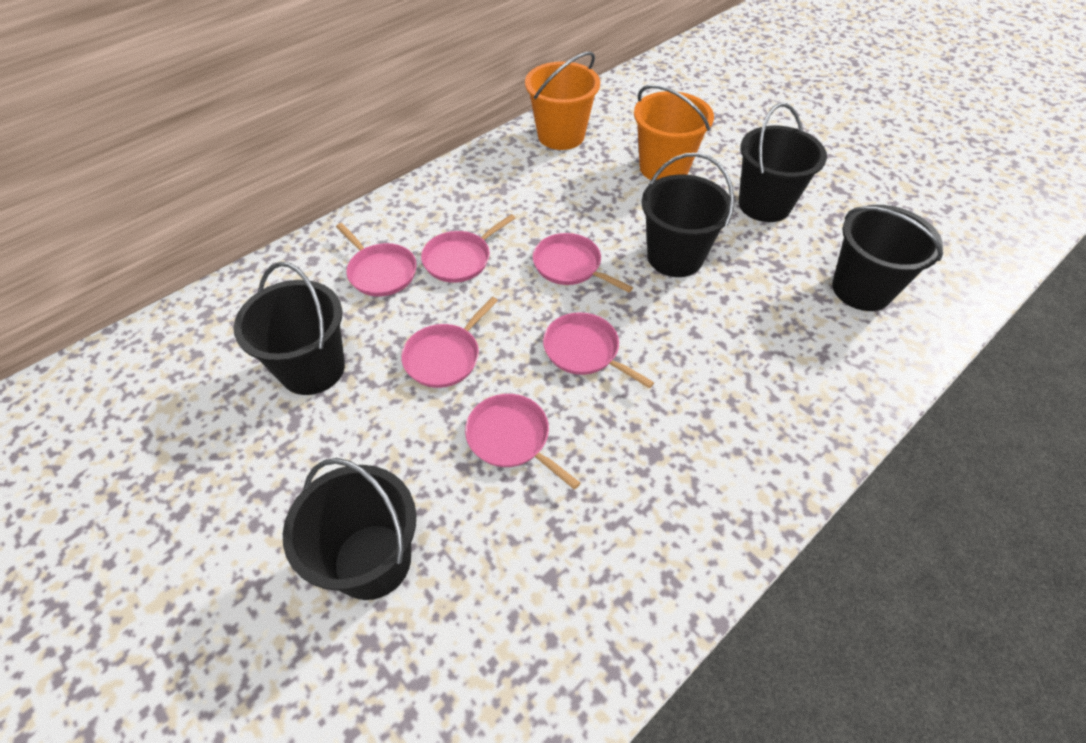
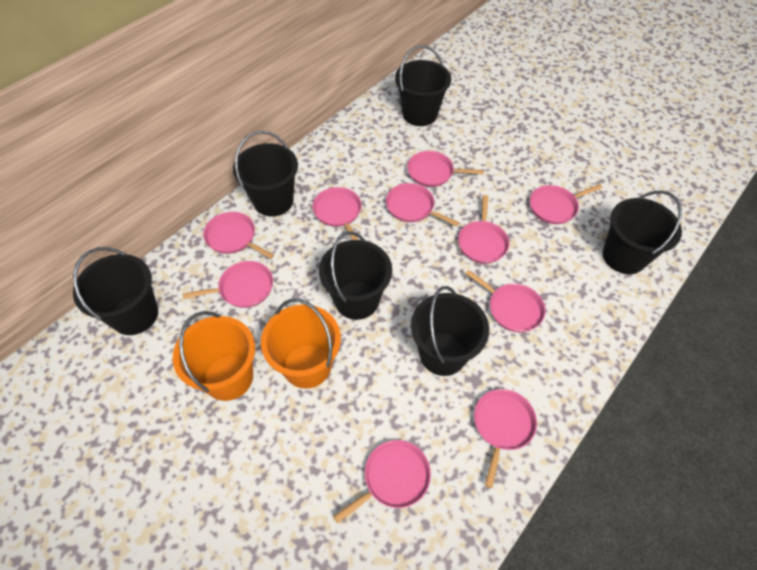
black bucket: [234,262,345,395] [283,458,416,600] [642,153,734,277] [739,103,827,222] [832,205,943,311] = 5 -> [73,247,158,335] [233,131,298,216] [319,231,392,320] [395,45,451,126] [411,286,489,376] [603,190,682,274] = 6
pink pan: [336,223,417,297] [401,297,498,388] [421,214,516,283] [465,394,580,490] [533,233,633,293] [543,312,654,388] = 6 -> [182,261,273,308] [203,212,274,259] [312,187,362,240] [333,440,431,523] [386,183,459,226] [407,151,484,187] [458,195,509,264] [465,270,546,332] [474,389,537,488] [530,184,603,224] = 10

